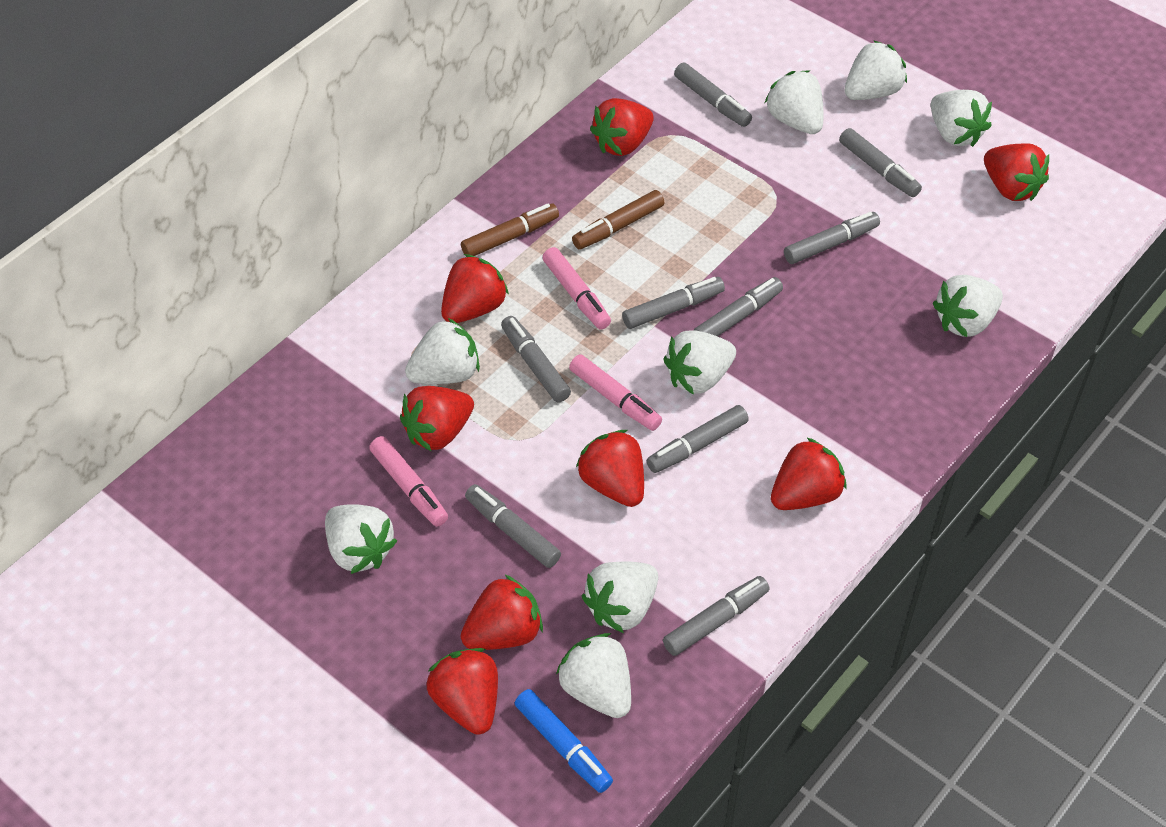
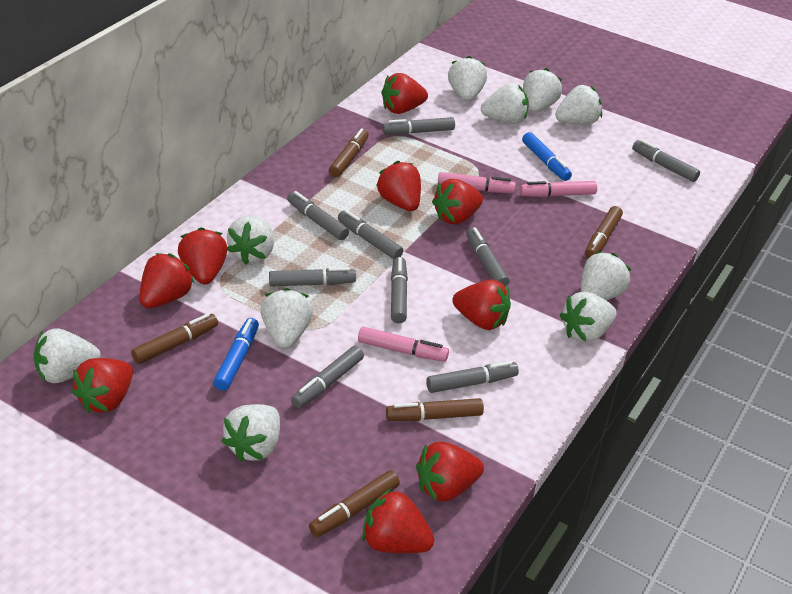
blue marker: [515,689,613,793] = 1 -> [213,318,259,391] [522,132,572,181] = 2
brown marker: [461,203,559,256] [572,190,664,250] = 2 -> [131,313,218,364] [309,470,400,537] [329,128,369,177] [386,398,484,421] [585,206,623,258] = 5
red strawberry: [400,386,474,452] [427,648,498,734] [441,254,509,323] [461,575,543,650] [576,430,644,507] [590,98,654,156] [771,438,846,510] [984,144,1049,201] = 8 -> [72,358,133,413] [140,253,195,308] [178,227,228,284] [362,488,435,553] [376,161,421,211] [381,73,428,114] [416,442,484,502] [432,179,483,225] [452,279,511,330] = 9
white strawberry: [325,504,397,574] [405,318,480,384] [556,633,631,718] [582,561,658,633] [664,330,736,395] [765,71,824,134] [845,40,907,100] [931,90,992,147] [933,275,1003,337] = 9 -> [33,328,101,383] [222,404,280,462] [227,216,274,265] [260,288,313,349] [448,56,487,101] [481,83,529,124] [523,68,562,112] [555,85,602,125] [560,292,617,343] [581,251,631,300] = 10

